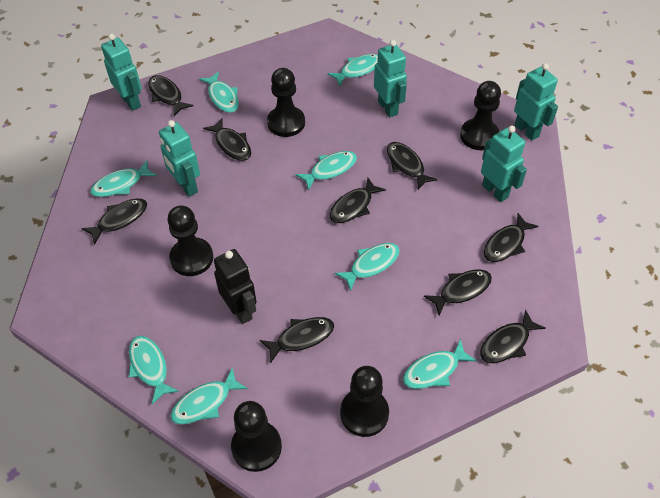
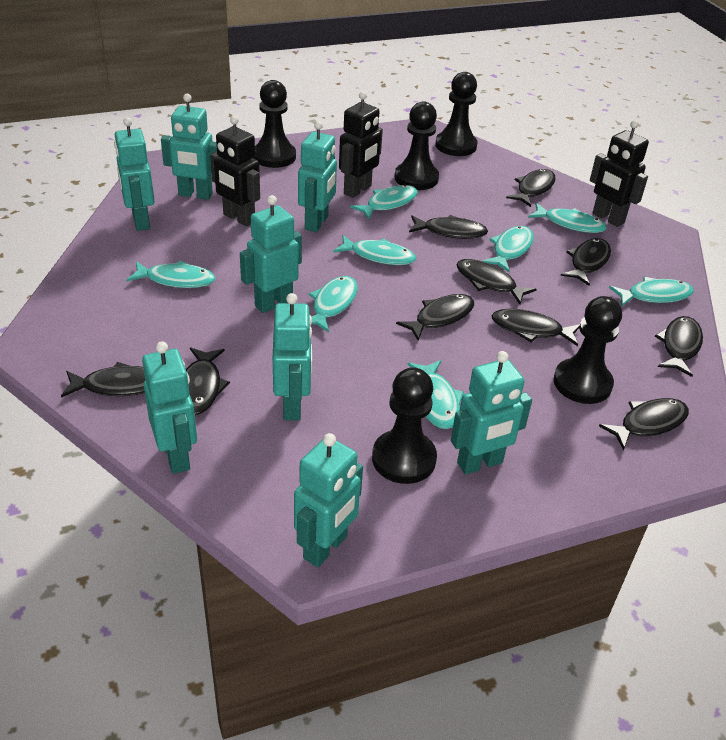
black fish: [81,198,147,245] [148,75,193,116] [203,118,251,161] [260,317,334,364] [330,178,386,223] [387,142,438,190] [424,269,492,316] [480,310,546,363] [484,213,539,262] = 9 -> [61,362,145,398] [186,347,230,415] [396,294,474,340] [409,215,488,239] [456,259,537,304] [491,309,580,346] [506,169,556,207] [560,238,611,285] [599,398,689,451] [655,316,703,377] = 10
black robot: [214,249,256,324] = 1 -> [210,116,260,226] [339,91,383,198] [590,120,649,227] = 3
turquoise robot: [101,34,142,111] [159,120,200,197] [374,40,407,117] [481,126,527,202] [514,63,558,140] = 5 -> [114,117,155,231] [142,341,197,474] [161,94,217,200] [240,195,302,313] [273,293,312,420] [294,433,363,567] [298,121,337,232] [451,351,532,475] = 8

